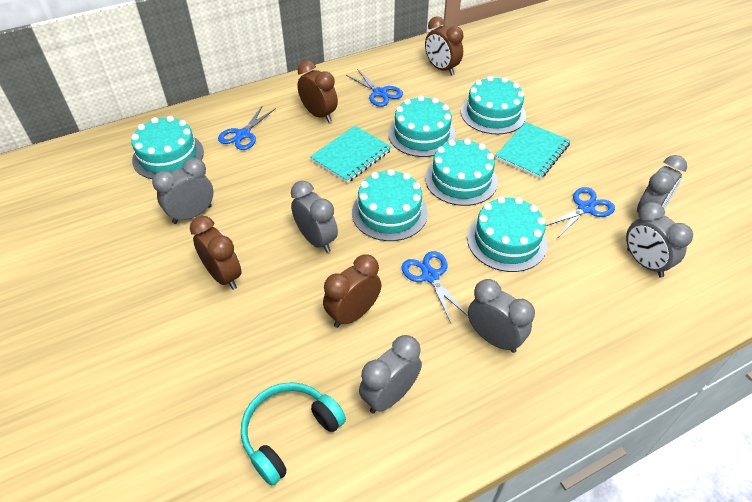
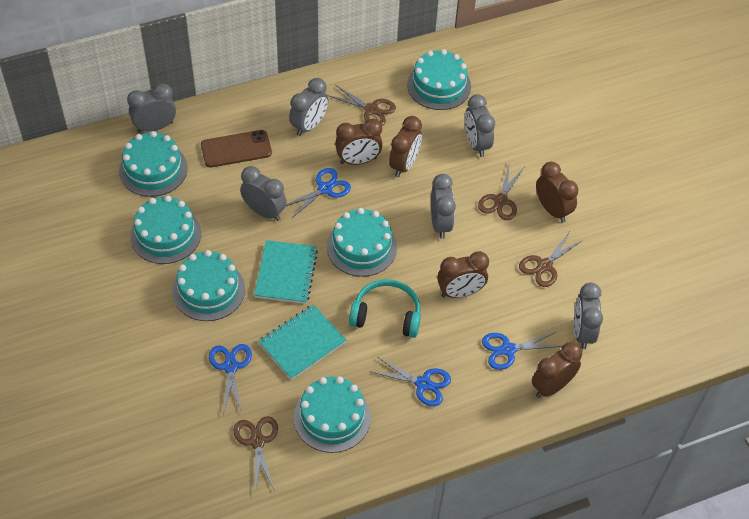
brown clock: [190,216,242,290] [297,60,338,122] [323,254,381,328] [425,16,464,76] = 4 -> [335,119,383,165] [389,116,422,177] [437,251,489,298] [532,342,582,398] [536,162,578,223] = 5
brown phone: none = 0 -> [201,130,272,168] = 1
brown scissors: none = 0 -> [234,416,278,492] [327,85,396,126] [478,165,524,220] [519,233,583,287] = 4

